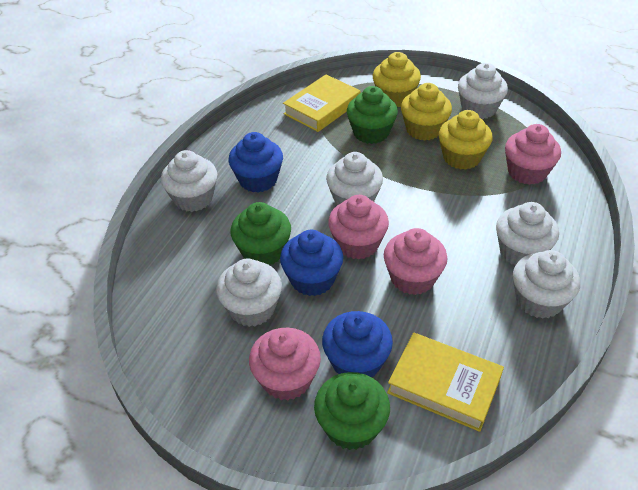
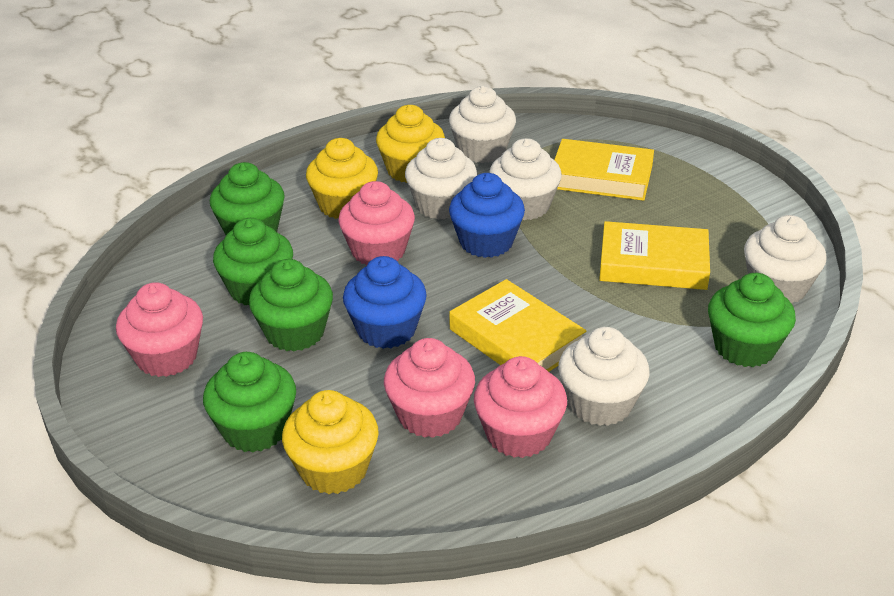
blue cupcake: [228,132,283,192] [280,230,343,296] [322,311,393,377] = 3 -> [343,256,427,349] [449,173,525,258] = 2
green cupcake: [231,202,291,265] [314,372,390,450] [347,86,398,144] = 3 -> [203,352,296,452] [210,162,285,235] [213,218,293,305] [249,259,333,352] [708,273,796,367] = 5
white cupcake: [161,150,217,212] [216,259,282,327] [326,152,383,206] [458,63,508,119] [496,202,559,265] [513,250,580,319] = 6 -> [405,138,477,220] [449,86,516,163] [489,138,561,220] [558,327,650,426] [744,215,827,304] = 5
yellow book: [283,75,361,132] [387,333,504,432] = 2 -> [449,279,587,372] [554,139,654,201] [599,221,710,290] = 3

